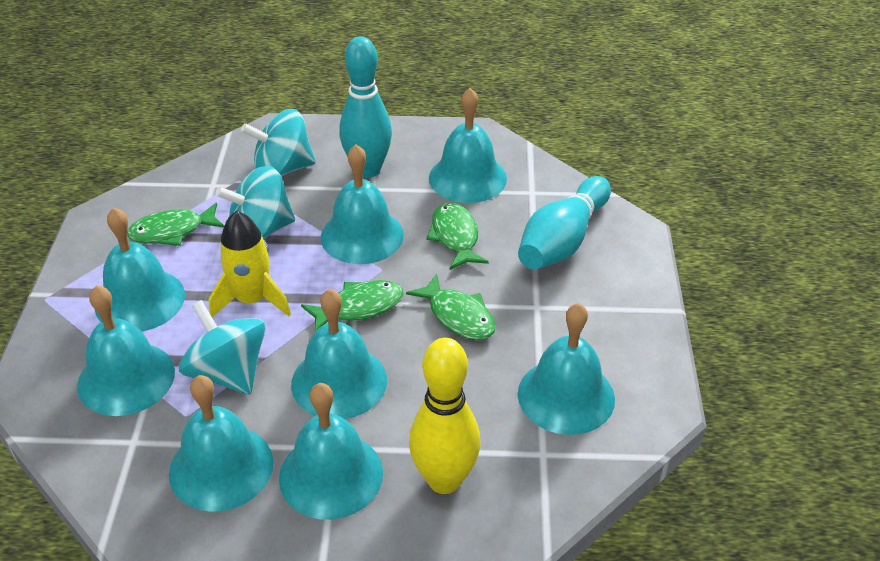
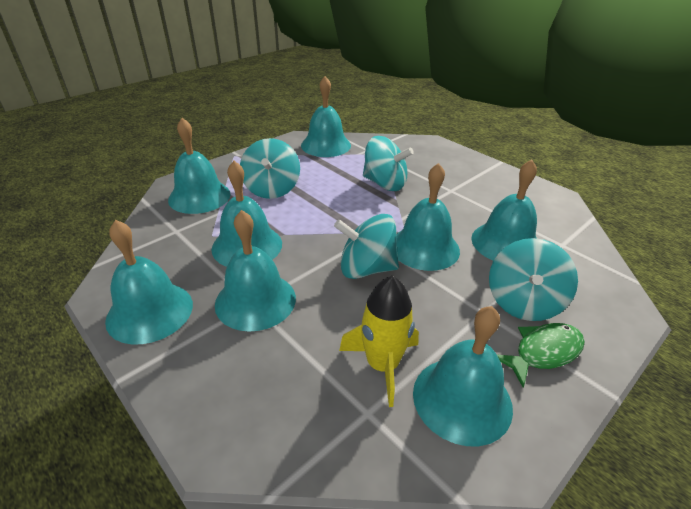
green fish: [127,203,224,246] [301,280,404,332] [406,273,496,340] [426,203,489,270] = 4 -> [497,323,585,388] = 1
turquoise bowling pin: [339,36,392,178] [518,176,611,270] = 2 -> none = 0
turquoise spinning top: [179,300,266,395] [216,166,295,239] [241,109,316,177] = 3 -> [240,138,300,199] [334,214,399,279] [363,136,414,191] [489,238,578,321] = 4
yellow bowling pin: [409,338,481,494] = 1 -> none = 0

